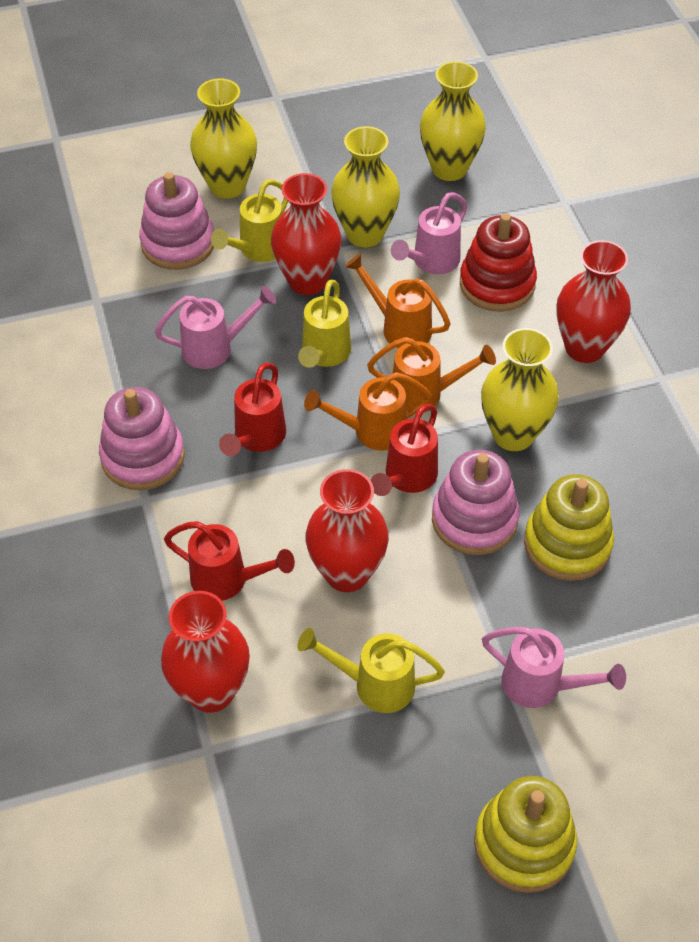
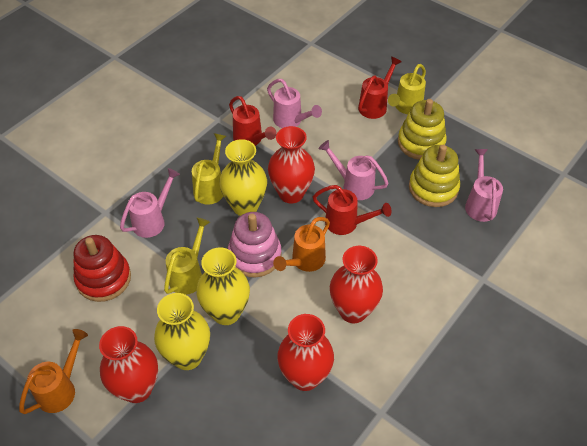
orange watering can: [304,372,432,451] [345,253,450,348] [367,337,496,413] = 3 -> [19,329,88,414] [273,217,330,272] = 2
pink stacking toy: [99,387,185,490] [139,172,214,270] [432,450,519,555] = 3 -> [228,212,282,278] = 1
pink watering can: [155,286,276,369] [391,192,467,274] [482,627,626,708] = 3 -> [120,168,180,238] [267,79,322,128] [319,140,389,200] [465,149,503,222] = 4
yellow vase: [190,78,257,199] [331,126,400,247] [420,61,486,181] [481,328,559,451] = 4 -> [154,293,210,370] [196,247,250,325] [219,139,267,216] = 3

